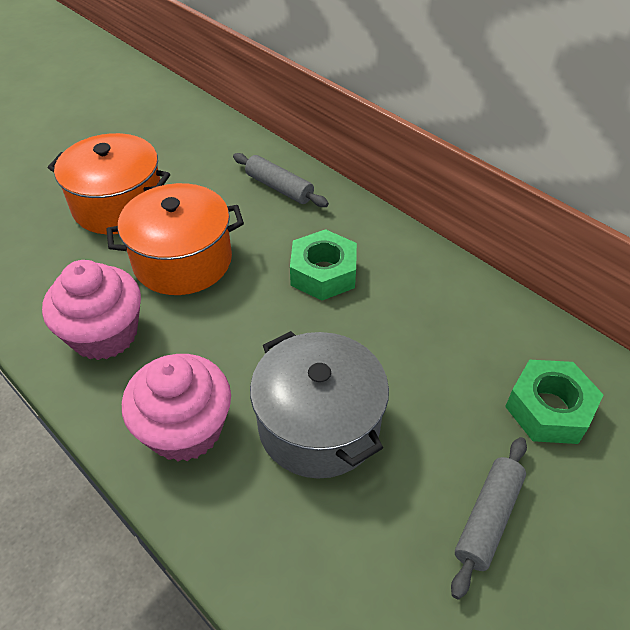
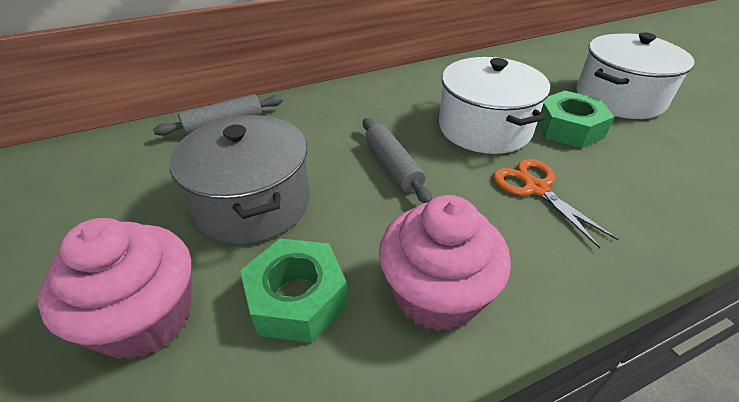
orange pot: [48,133,170,234] [106,183,244,295] = 2 -> none = 0
orange scissors: none = 0 -> [493,159,618,248] = 1
white pot: none = 0 -> [439,57,550,154] [576,32,694,119] = 2

